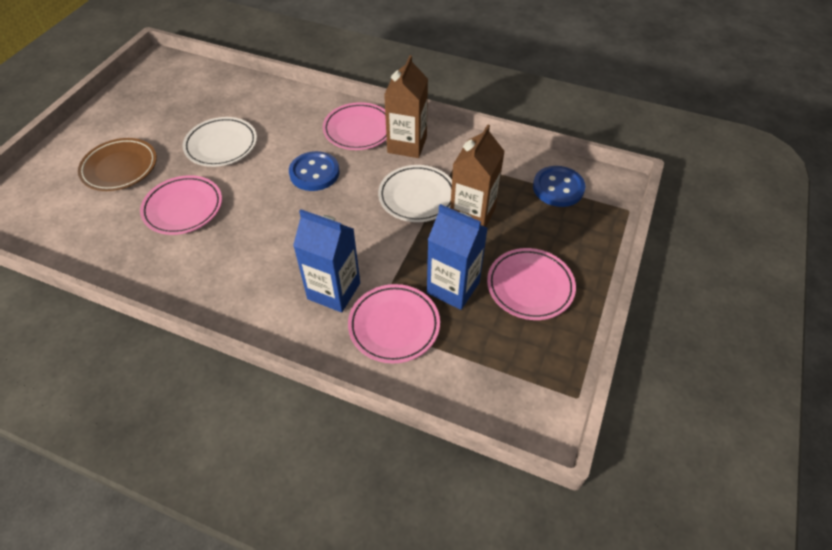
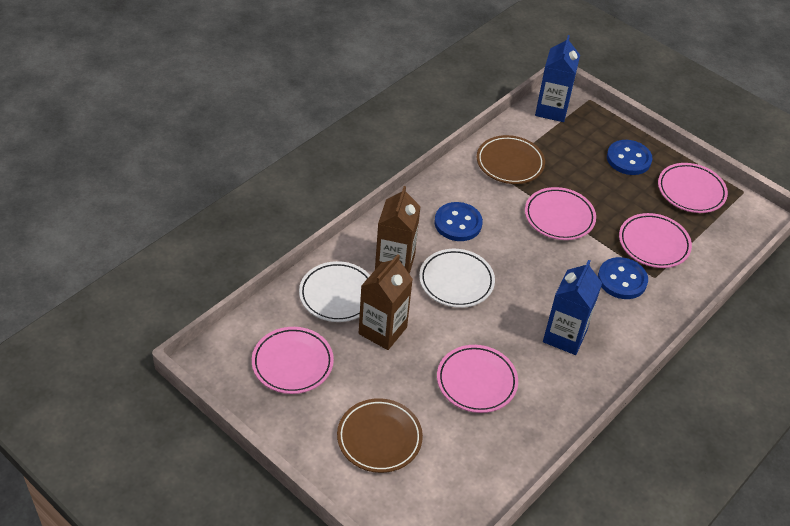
blue button: [289,151,339,191] [533,166,585,207] = 2 -> [434,202,483,241] [598,257,648,299] [607,140,653,175] = 3
brown plate: [78,138,157,191] = 1 -> [337,398,423,473] [477,135,545,184] = 2
pink plate: [140,175,222,235] [323,102,387,150] [348,284,440,363] [487,248,576,320] = 4 -> [252,327,334,394] [437,345,518,413] [525,187,596,240] [619,213,692,268] [658,163,728,213] = 5

